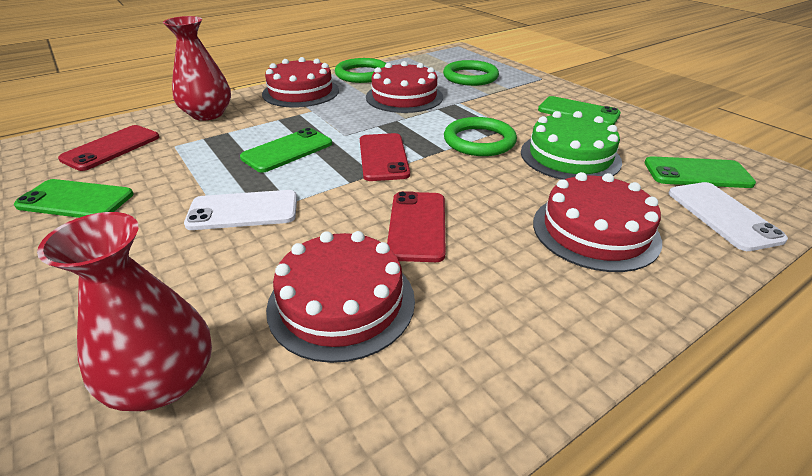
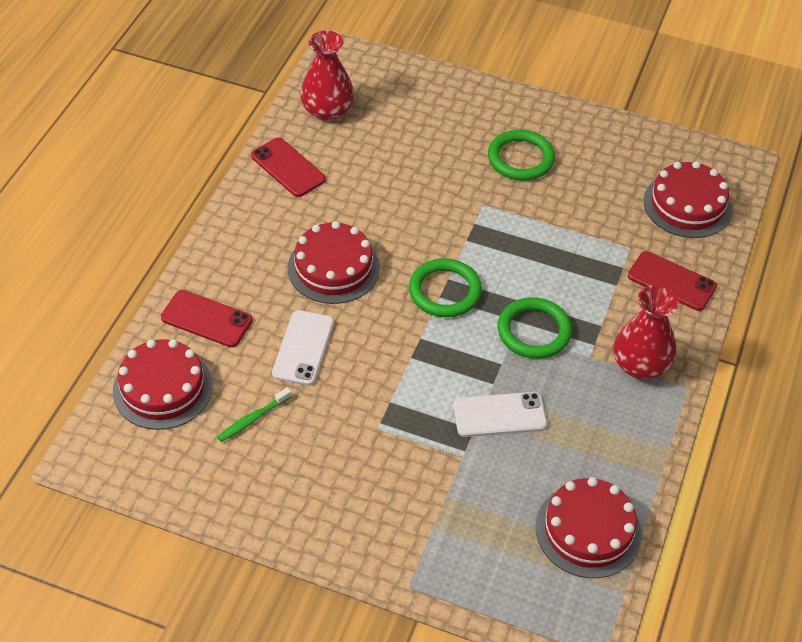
green cake: [521,111,622,180] = 1 -> none = 0
green phone: [14,179,134,218] [240,128,332,173] [538,96,621,125] [644,156,756,188] = 4 -> none = 0
green toothbrush: none = 0 -> [217,387,292,442] = 1

